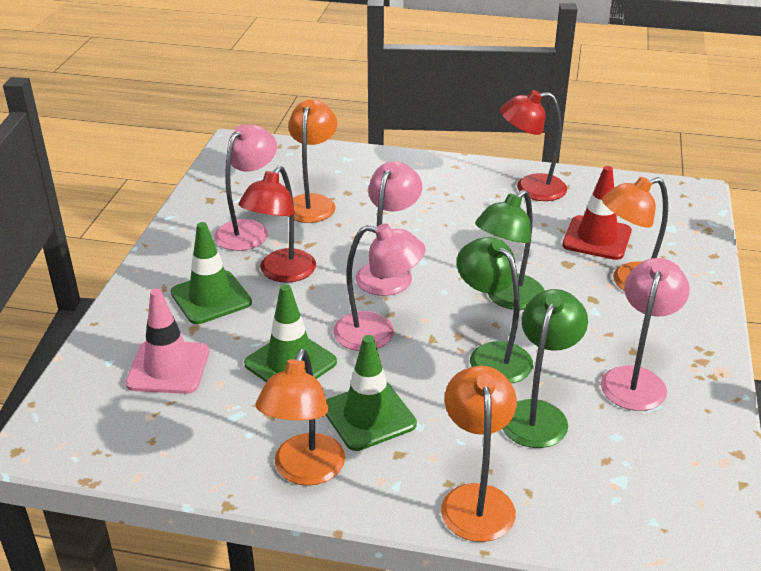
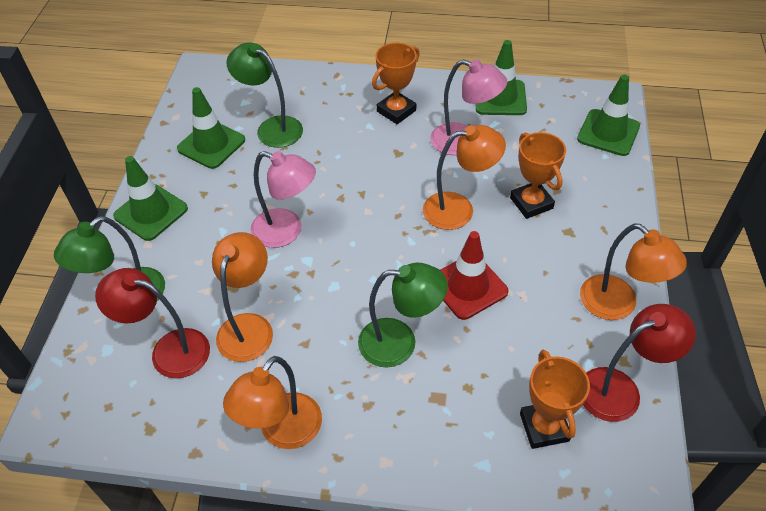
green traffic cone: [171,222,252,324] [244,284,337,382] [326,335,417,451] = 3 -> [113,156,188,241] [177,87,245,169] [476,40,527,115] [577,75,640,156] = 4
orange trophy: none = 0 -> [372,43,420,124] [510,132,566,219] [520,349,590,449] = 3
pink lamp: [214,125,277,251] [333,223,426,351] [356,161,422,296] [601,258,690,411] = 4 -> [251,151,316,248] [430,59,507,155] = 2
pink traffic cone: [126,289,209,394] = 1 -> none = 0

